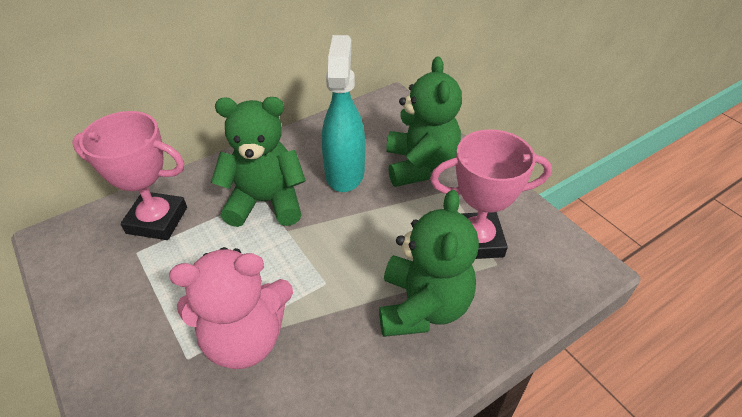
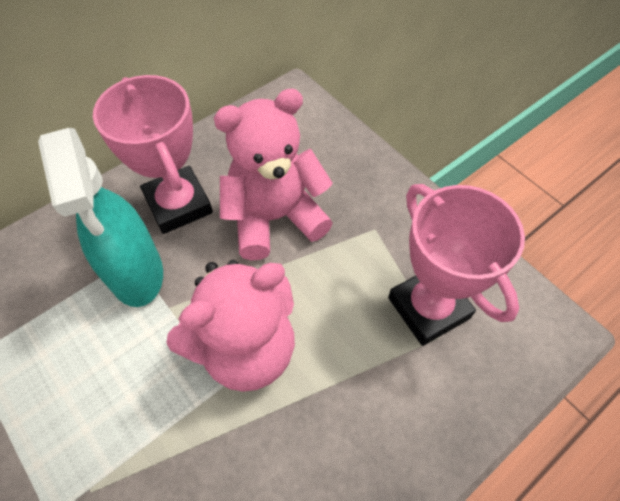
green teddy bear: [211,97,306,227] [379,190,479,337] [386,56,462,187] = 3 -> none = 0
pink teddy bear: [169,247,293,369] = 1 -> [166,260,295,392] [214,88,333,261] = 2

